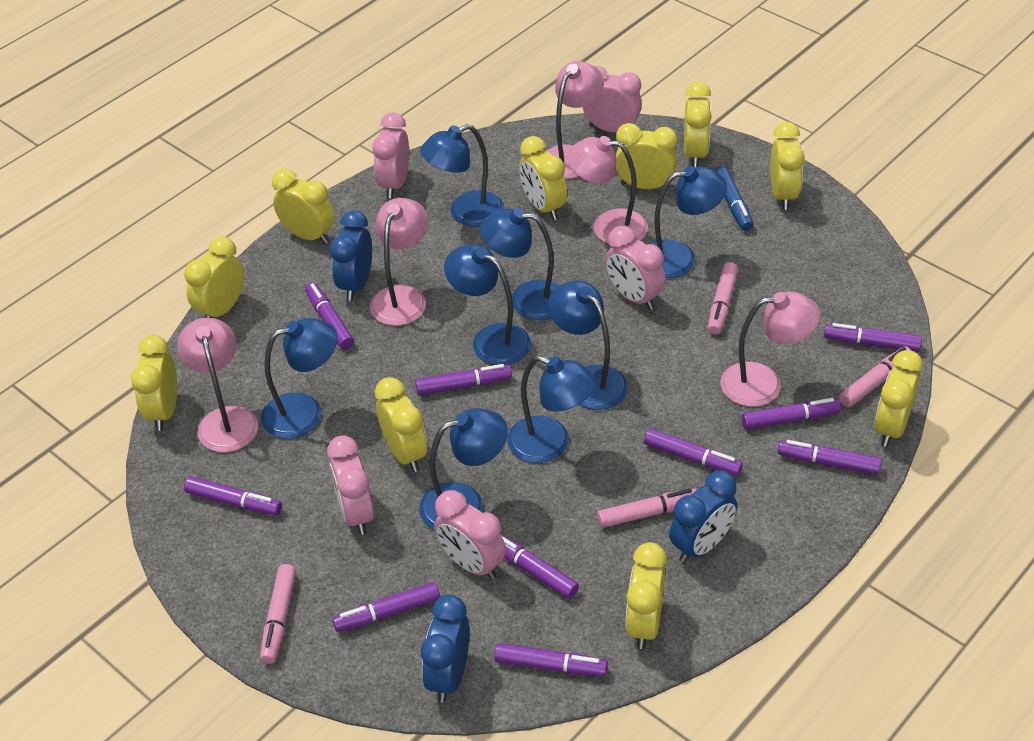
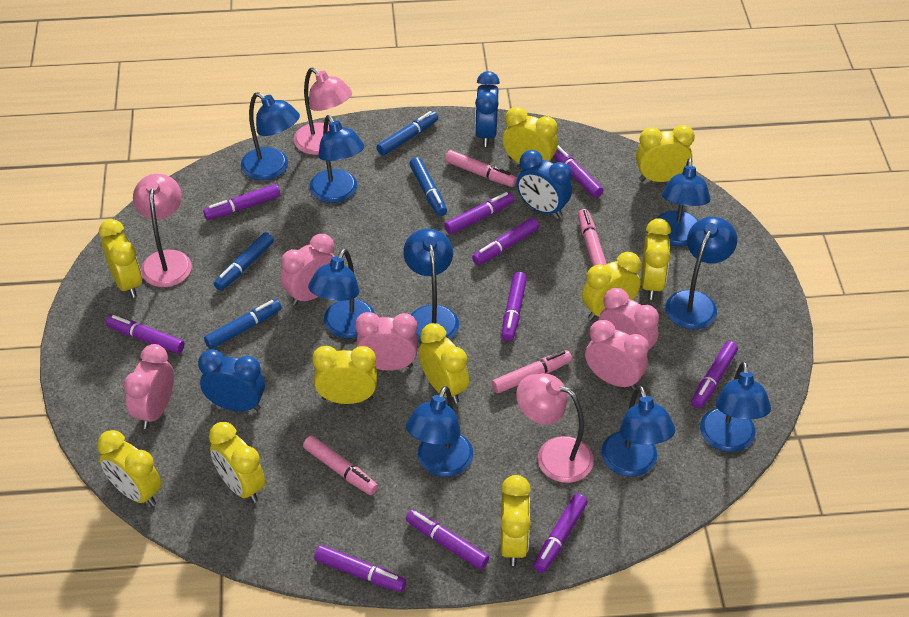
blue lamp: [261,318,337,439] [419,408,508,530] [420,124,504,227] [444,244,531,365] [480,208,559,320] [507,355,596,463] [548,280,628,410] [650,166,727,278] = 8 -> [241,92,300,180] [308,249,375,339] [310,115,364,203] [403,229,459,343] [406,386,473,477] [601,386,675,477] [656,158,711,246] [666,217,737,330] [700,361,771,452] = 9
blue marker: [714,166,753,231] = 1 -> [204,299,282,349] [214,232,274,291] [377,111,438,155] [409,157,447,216] = 4
pink lamp: [177,318,258,452] [370,198,429,326] [546,61,604,179] [567,136,648,244] [720,291,820,407] = 5 -> [133,174,192,287] [294,67,352,155] [516,373,594,483] = 3

